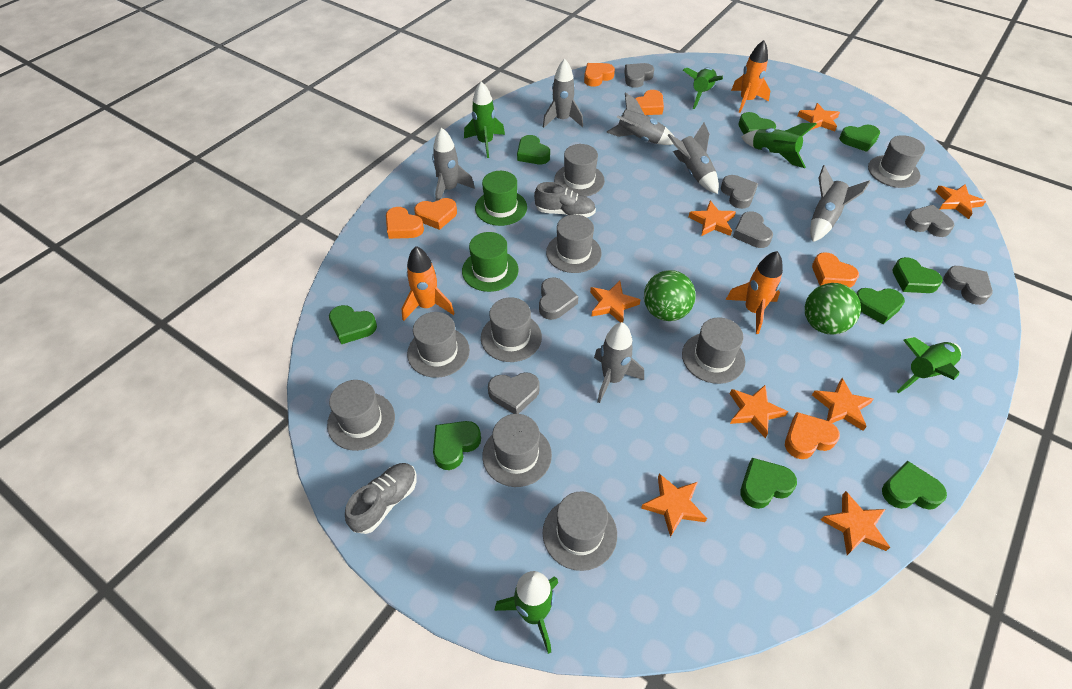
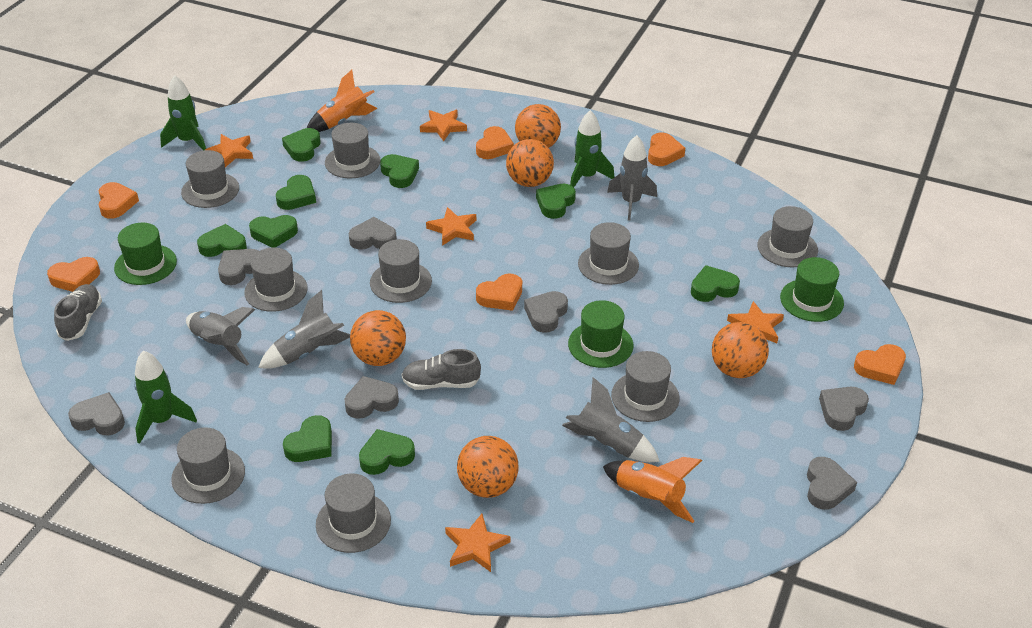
green ball: [644,270,696,321] [805,283,861,335] = 2 -> none = 0
green hat: [462,232,518,292] [475,171,527,226] = 2 -> [114,223,177,285] [568,300,634,368] [780,257,844,322] = 3
green rocket: [464,81,505,158] [494,571,558,654] [683,67,723,109] [741,123,817,168] [896,337,962,393] = 5 -> [134,351,197,444] [160,75,206,150] [570,110,614,187] = 3
grey rocket: [432,127,475,201] [543,59,583,128] [594,322,644,403] [606,92,674,145] [668,123,719,194] [810,165,870,242] = 6 -> [186,307,255,366] [258,290,350,369] [562,377,660,462] [607,135,657,221] = 4
orange ball: none = 0 -> [350,310,406,366] [457,436,518,498] [506,139,554,187] [515,104,561,148] [712,322,769,378] = 5
orange rocket: [402,246,455,321] [725,251,783,334] [731,40,770,113] = 3 -> [307,70,378,132] [603,457,702,523] = 2
orange star: [590,281,641,323] [641,474,707,537] [689,201,736,236] [730,385,788,438] [797,103,840,131] [812,378,874,431] [821,491,890,555] [936,184,986,219] = 8 -> [205,134,253,167] [420,110,467,141] [426,207,476,246] [445,514,511,572] [727,301,784,343] = 5

